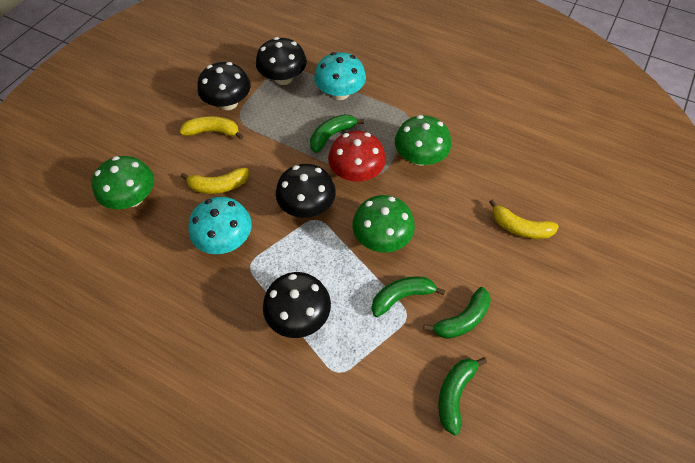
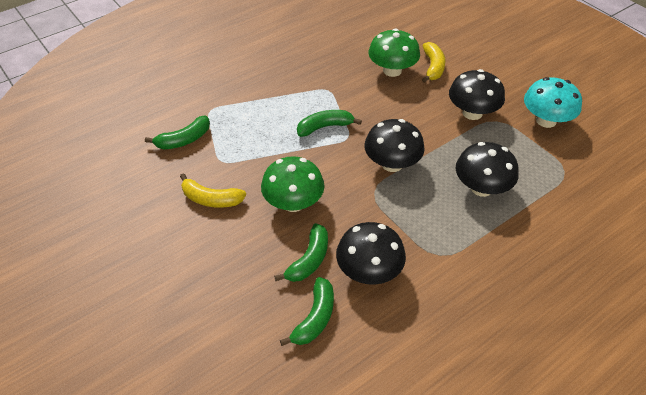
green mushroom: [92,156,154,209] [352,195,415,252] [395,115,451,166] = 3 -> [261,156,325,212] [368,28,420,77] = 2
red mushroom: [328,131,386,182] = 1 -> none = 0
turquoise mushroom: [188,197,252,254] [314,52,366,100] = 2 -> [524,77,582,128] = 1
yellow banana: [180,116,243,139] [181,168,249,194] [489,199,559,239] = 3 -> [180,173,246,208] [422,42,446,82] = 2

